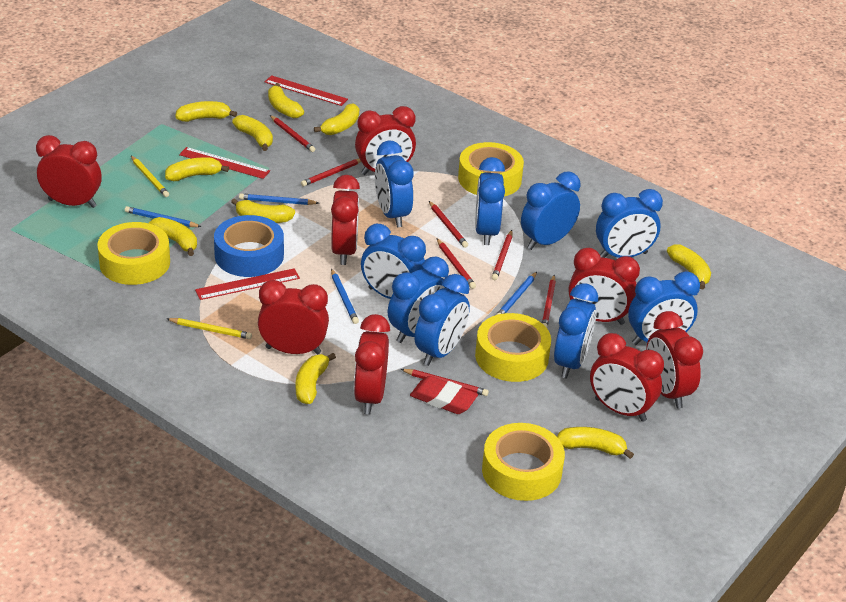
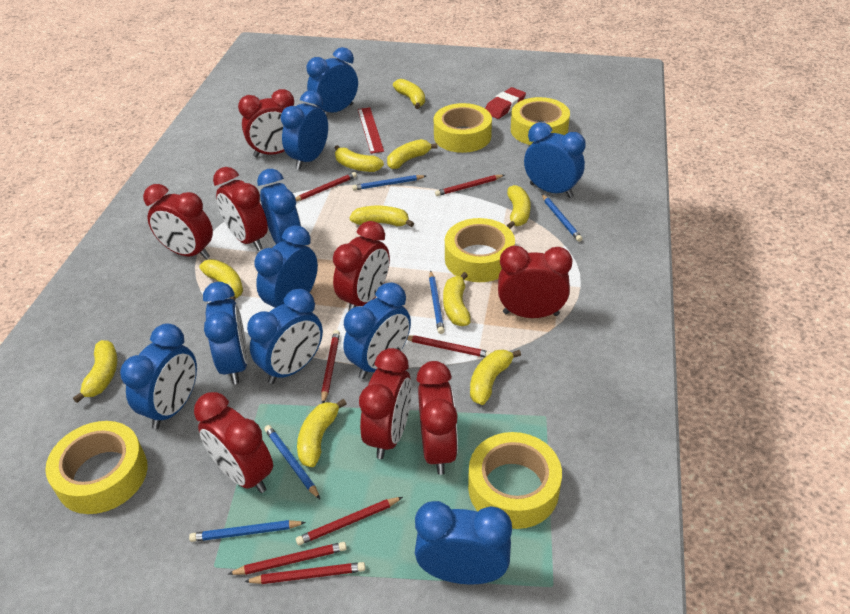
blue clock: [361,224,426,299] [375,140,414,227] [388,257,449,343] [415,274,470,366] [475,157,505,245] [521,171,581,250] [554,283,598,378] [596,189,663,258] [628,271,700,345] = 9 -> [120,324,197,429] [203,282,248,384] [247,289,323,384] [254,225,318,308] [257,169,301,244] [281,90,328,170] [307,47,358,113] [343,282,411,379] [415,501,512,585] [524,122,586,198] = 10
blue pencil: [125,206,202,227] [239,193,318,205] [331,269,359,324] [496,272,537,315] = 4 -> [189,520,306,542] [264,425,320,499] [352,175,426,190] [429,271,444,334] [542,194,582,242] = 5
blue tape: [214,215,284,277] = 1 -> none = 0
red ruler: [179,147,270,179] [195,268,300,300] [265,75,348,106] = 3 -> [358,107,384,154] = 1
yellow pencil: [131,156,169,197] [167,318,252,339] = 2 -> none = 0
yellow tape: [97,222,170,285] [458,142,524,196] [475,313,551,382] [482,423,565,501] = 4 -> [45,421,147,514] [434,103,492,153] [445,218,515,282] [468,432,562,529] [511,97,570,145] = 5

